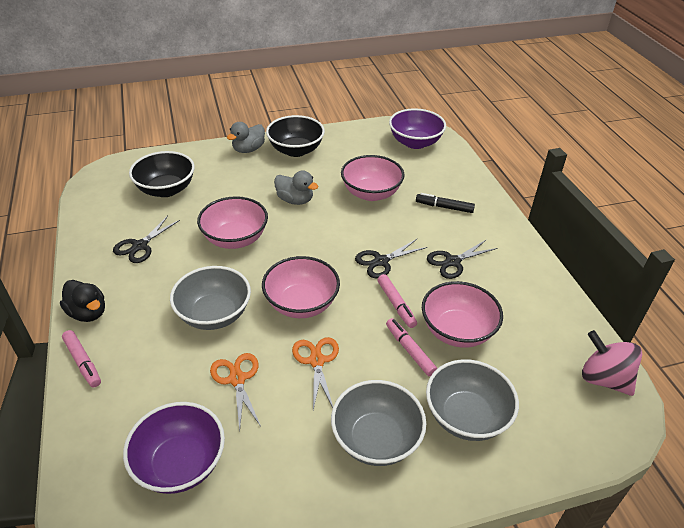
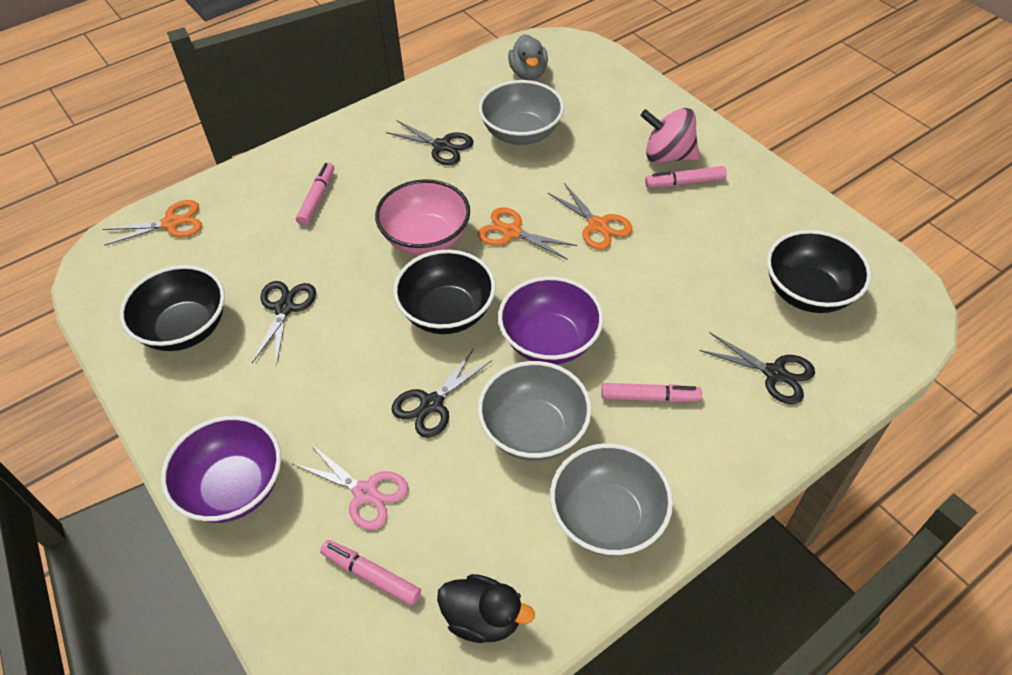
black bowl: [129,151,195,197] [266,115,325,157] = 2 -> [120,265,225,351] [393,250,496,334] [767,230,871,313] = 3
black marker: [416,193,475,213] = 1 -> none = 0
black scissors: [113,216,180,263] [355,239,427,278] [427,239,497,279] = 3 -> [252,281,316,366] [386,120,473,165] [392,348,492,438] [700,333,815,404] = 4
grey duck: [227,122,265,153] [274,170,319,205] = 2 -> [508,34,548,80] = 1
orange scissors: [210,353,261,431] [292,337,339,410] = 2 -> [103,200,202,246] [478,207,577,260] [548,183,632,250] = 3
pink bowl: [197,196,268,249] [262,256,340,318] [341,155,405,201] [422,281,503,348] = 4 -> [375,179,470,255] = 1
pink marker: [62,330,101,387] [377,274,417,328] [386,318,437,376] = 3 -> [296,162,334,226] [320,540,421,606] [602,383,702,402] [645,166,727,188] = 4
pink scissors: none = 0 -> [293,444,409,530] = 1

